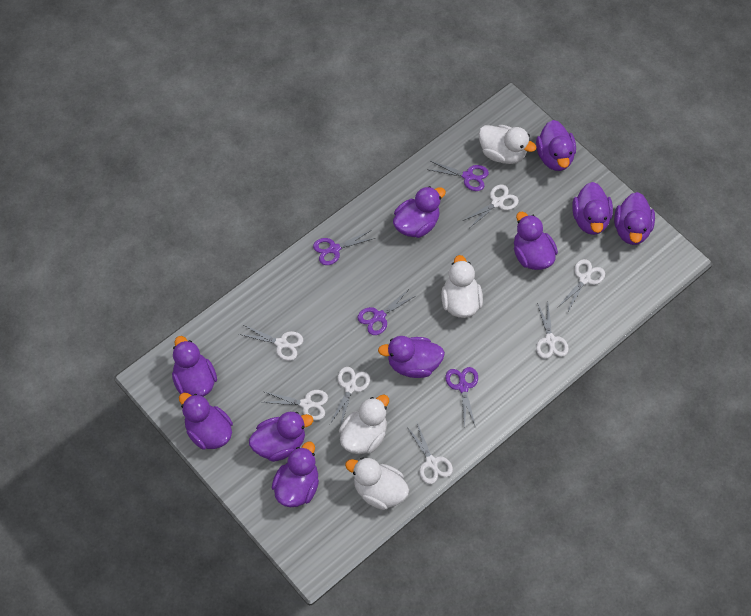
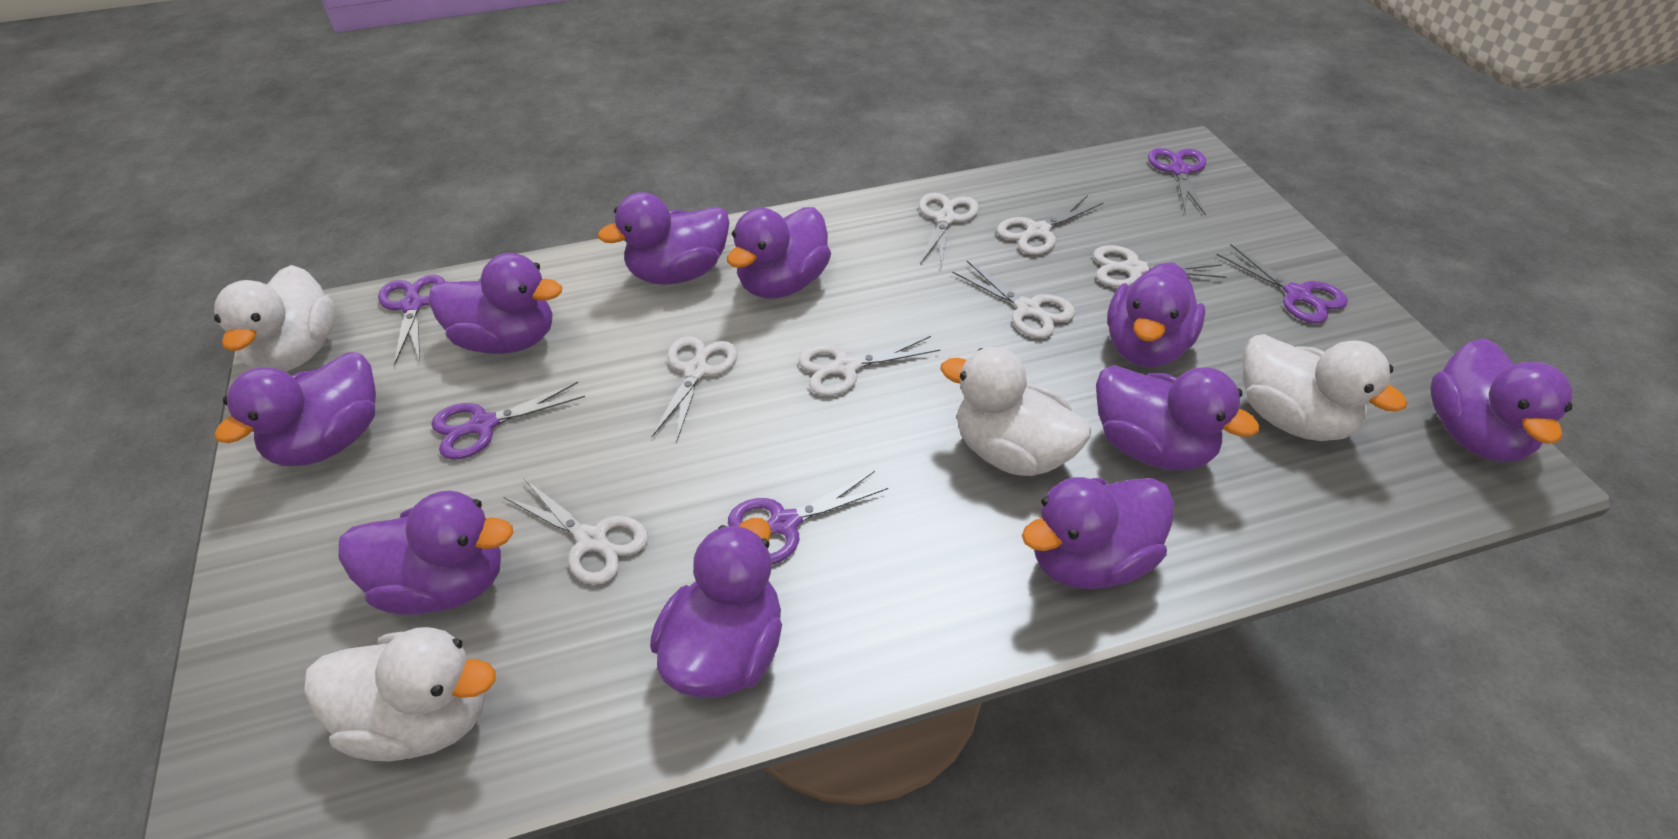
purple scissors: [313,230,375,265] [357,288,417,335] [427,161,489,191] [445,367,478,428] = 4 -> [378,274,445,365] [431,382,585,460] [728,471,888,565] [1148,148,1206,216] [1216,244,1348,323] = 5

